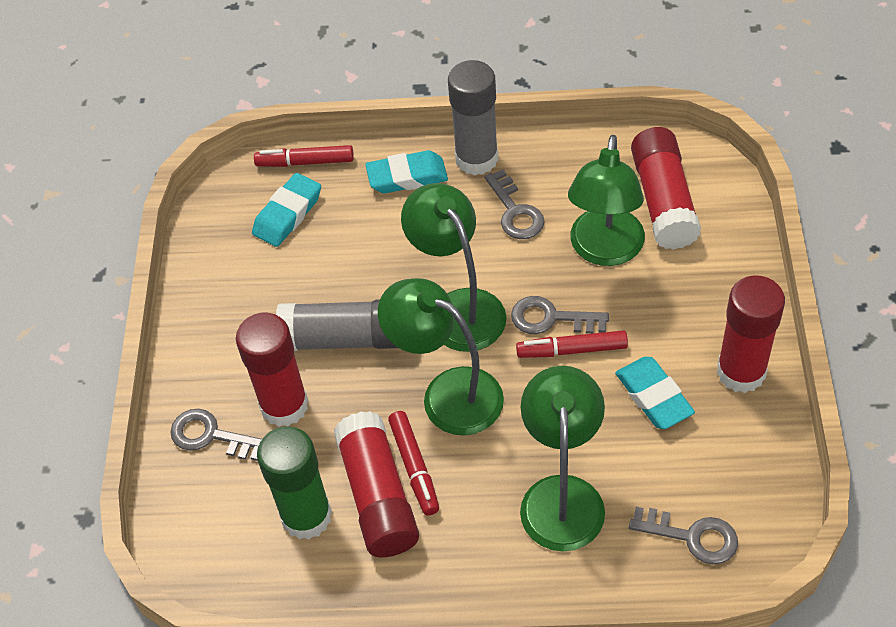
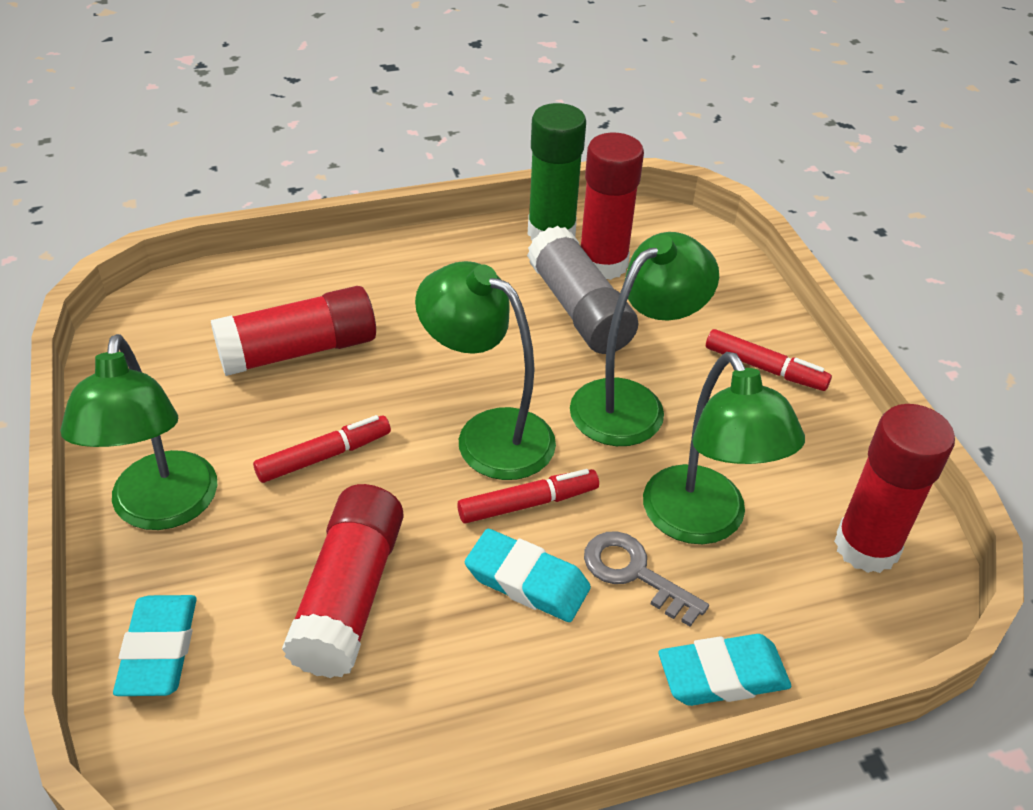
grey glue stick: [276,299,398,351] [448,60,498,176] = 2 -> [527,226,638,354] = 1
grey key: [170,409,262,461] [484,169,545,239] [511,296,609,334] [629,507,738,564] = 4 -> [584,531,709,627] = 1

